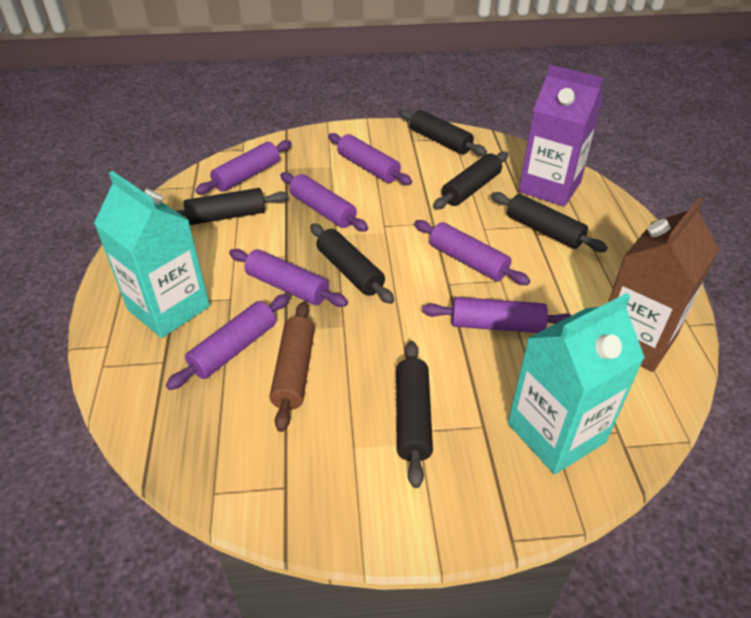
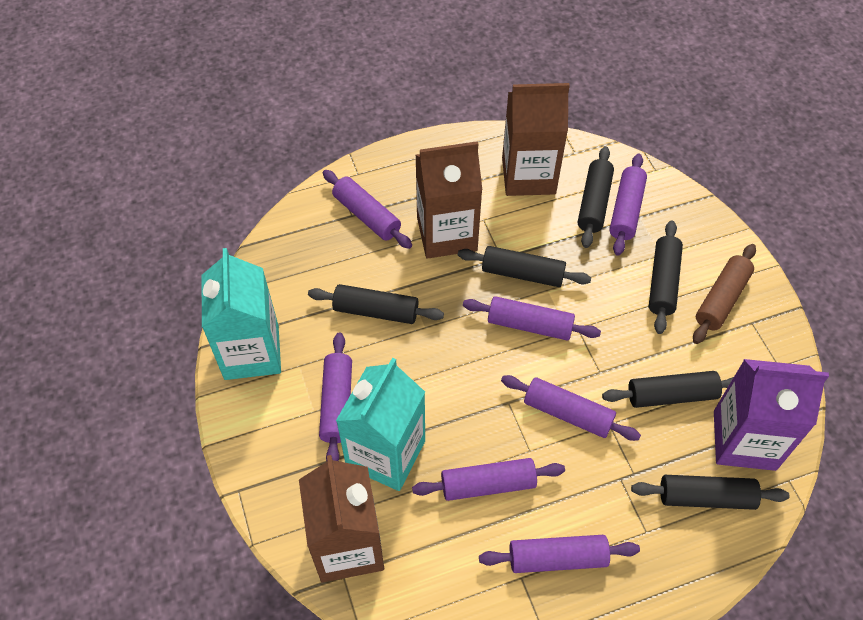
brown carton: [608,198,719,372] = 1 -> [299,455,384,583] [416,141,482,259] [502,83,570,196] = 3

